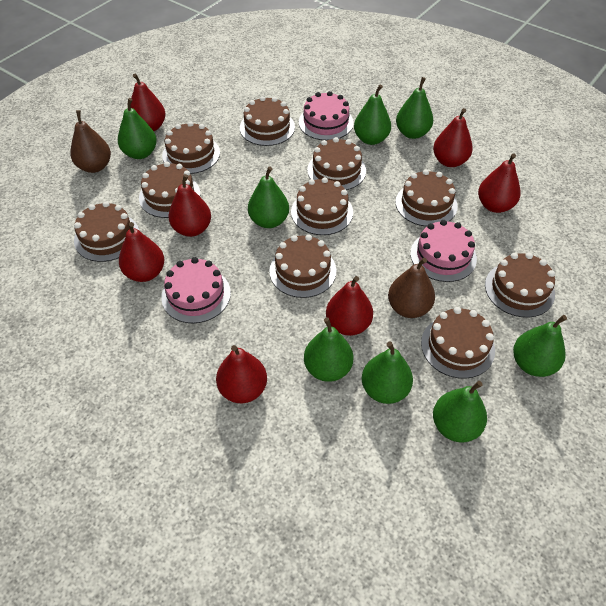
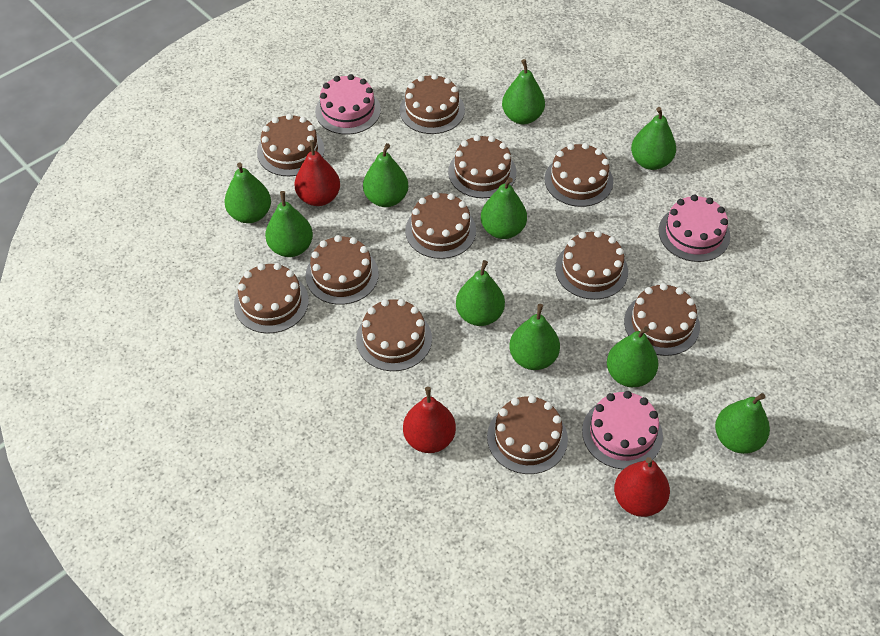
brown cake: [74,201,139,262] [139,162,200,218] [162,121,220,174] [240,96,295,146] [269,234,336,298] [291,177,353,235] [307,137,366,190] [395,170,458,227] [421,307,495,379] [485,253,555,318] = 10 -> [234,263,309,334] [257,114,325,176] [306,235,379,305] [356,299,432,371] [400,74,465,134] [405,192,476,259] [448,135,517,198] [487,395,568,474] [544,143,613,207] [555,231,628,300] [624,283,700,356] = 11
brown pear: [71,110,111,173] [388,258,435,318] = 2 -> none = 0
green pear: [118,98,157,159] [248,166,289,228] [304,318,353,382] [354,84,391,145] [362,341,413,404] [396,77,433,139] [433,381,487,442] [513,315,567,377] = 8 -> [224,162,271,223] [265,191,313,257] [363,143,408,207] [456,260,505,326] [481,177,527,239] [502,59,545,124] [509,304,560,370] [607,326,658,387] [631,107,676,170] [715,393,770,454] = 10
red pear: [119,222,164,282] [130,73,166,131] [169,174,211,237] [216,345,267,403] [326,276,373,336] [433,108,473,167] [478,153,520,213] = 7 -> [295,140,340,206] [403,387,456,453] [614,457,670,517] = 3

